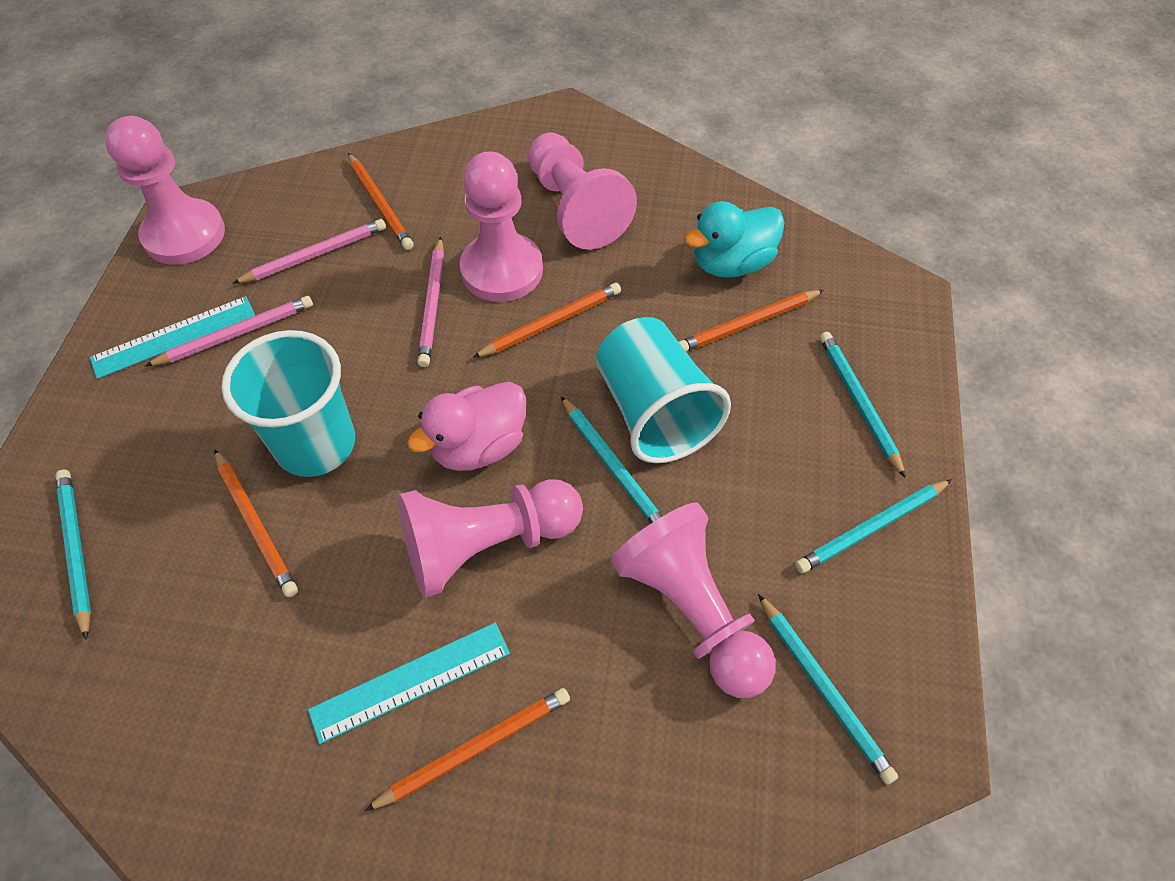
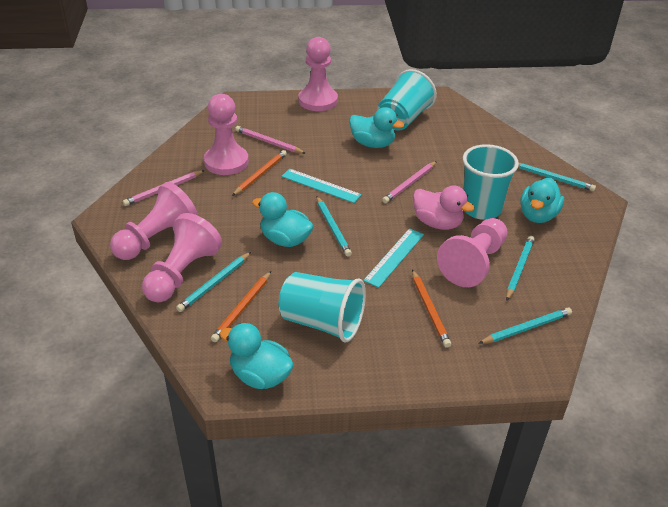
orange pencil: [214,449,298,597] [348,153,414,250] [364,688,570,811] [472,283,621,358] [679,290,824,352] = 5 -> [211,271,271,342] [232,150,287,196] [412,270,451,348] = 3
turquoise cup: [221,330,355,477] [596,317,731,463] = 2 -> [279,272,366,343] [377,69,437,131] [463,144,519,220] = 3
turquoise duck: [684,201,785,278] = 1 -> [219,323,294,389] [252,192,314,247] [349,107,404,148] [520,178,564,223] = 4

